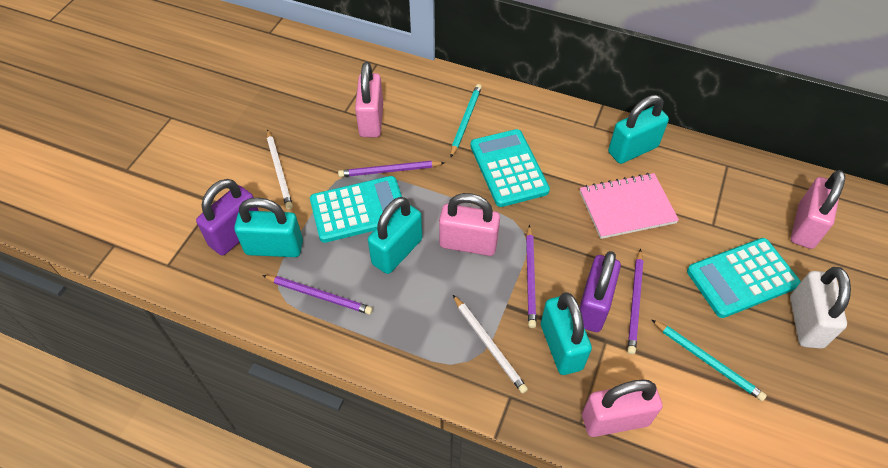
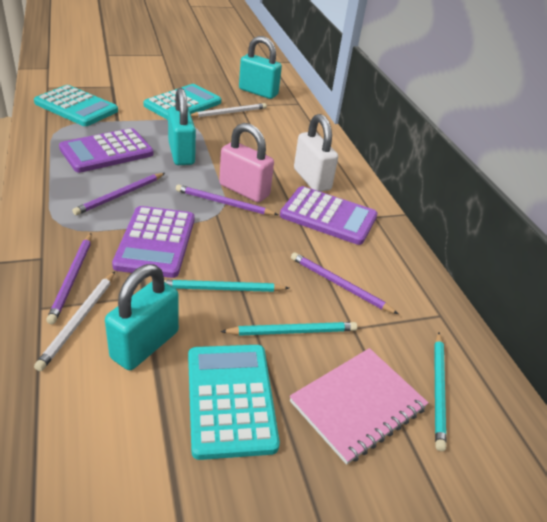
pink padlock: [355,62,383,137] [439,193,500,256] [582,379,662,437] [791,170,845,249] = 4 -> [219,123,274,202] = 1
purple calculator: none = 0 -> [59,128,153,173] [112,206,194,278] [280,186,378,245] = 3
purple padlock: [196,179,259,255] [579,251,621,332] = 2 -> none = 0
turquoise padlock: [234,198,303,257] [368,197,422,274] [541,292,592,375] [608,95,669,164] = 4 -> [105,264,179,370] [168,88,196,165] [239,36,282,99] = 3
turquoise pencil: [450,84,482,157] [652,320,767,401] = 2 -> [164,280,289,292] [220,322,357,336] [434,332,446,451] = 3

